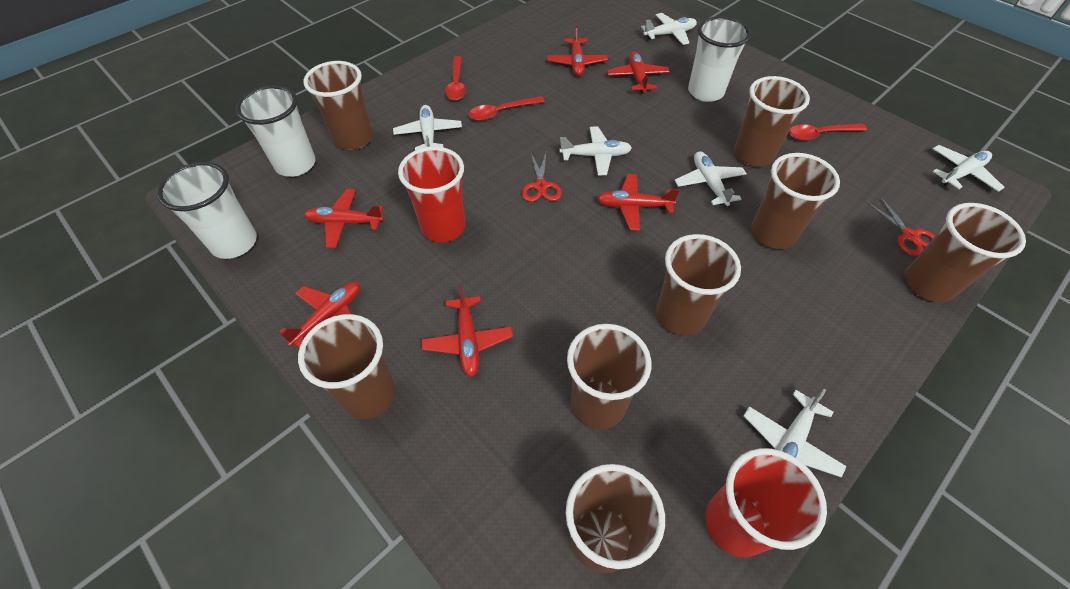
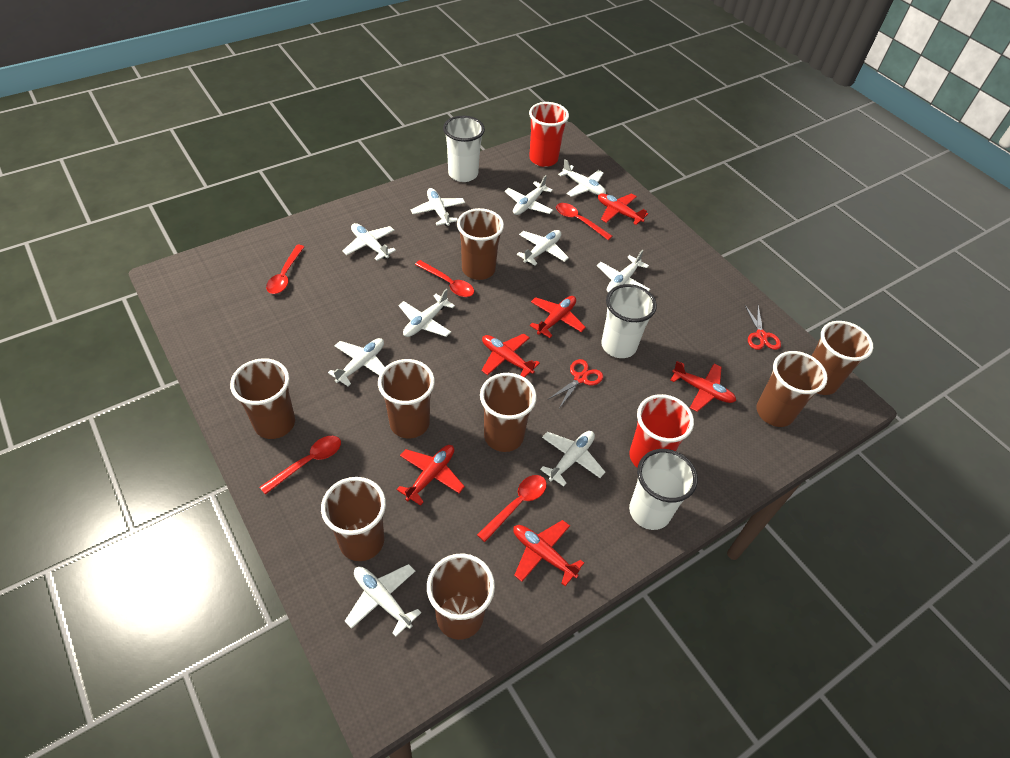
red spoon: [445,56,466,101] [468,96,545,121] [789,124,867,141] = 3 -> [260,436,341,495] [266,245,304,294] [415,260,474,297] [477,475,547,542] [556,203,612,240] = 5
white plane: [393,105,462,150] [559,126,632,176] [641,13,697,45] [674,151,747,206] [744,389,847,477] [933,145,1005,192] = 6 -> [328,338,385,386] [342,223,396,261] [345,564,421,637] [398,289,455,337] [411,188,465,226] [505,175,553,215] [517,230,569,266] [540,431,605,487] [558,159,606,197] [597,250,650,293] = 10

